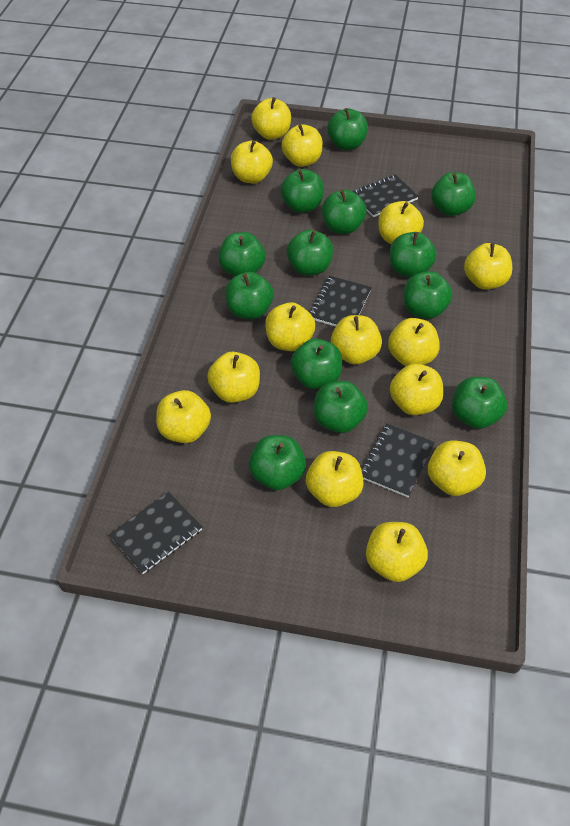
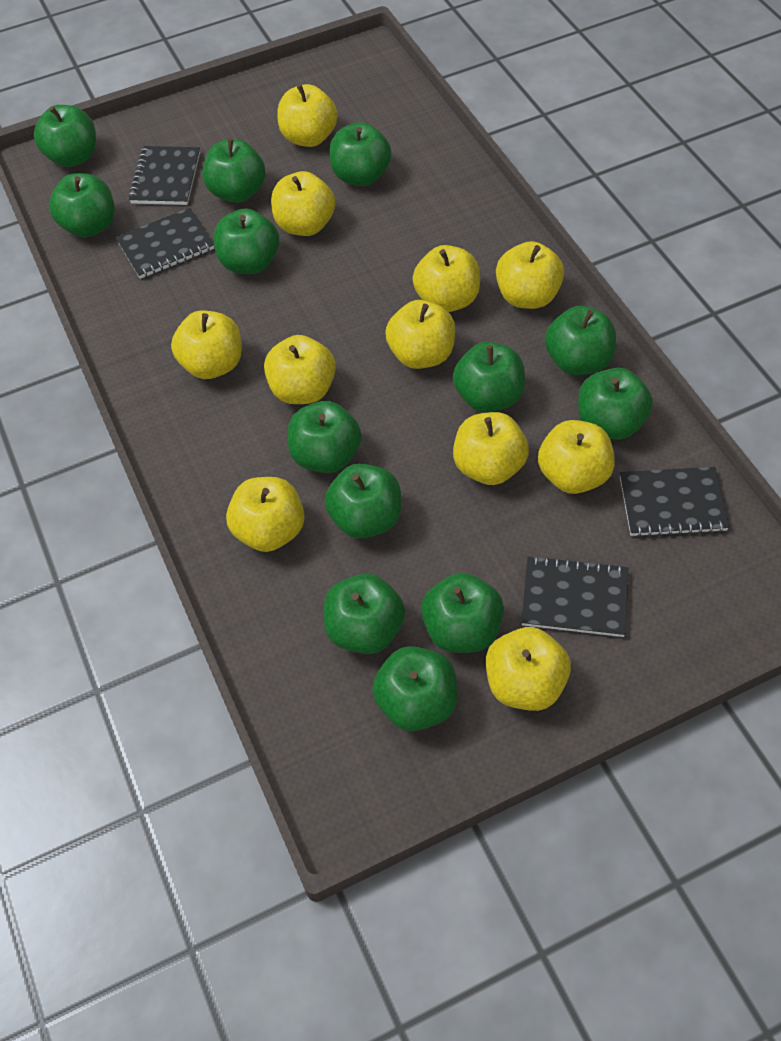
yellow apple: [156,390,211,443] [207,352,260,403] [231,141,273,183] [251,97,291,140] [265,302,315,351] [282,124,323,167] [306,451,363,507] [331,315,382,365] [366,522,428,582] [378,201,424,244] [388,318,440,366] [390,364,443,415] [428,440,486,496] [464,243,512,290] = 14 -> [171,311,242,379] [226,477,305,552] [264,335,336,404] [271,171,335,236] [277,84,338,147] [385,300,455,369] [412,245,480,312] [453,412,529,485] [486,627,571,711] [496,241,564,309] [538,420,615,494] = 11

